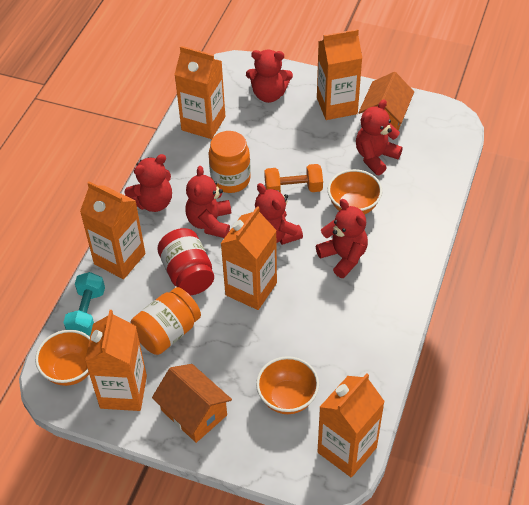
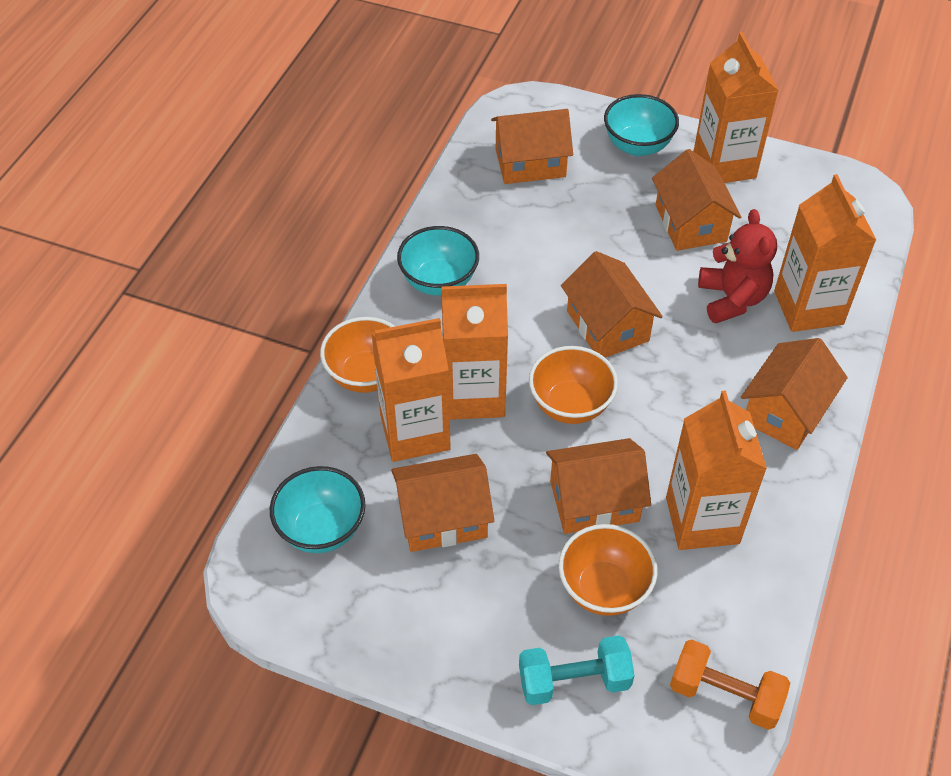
orange carton: [80,182,146,279] [85,310,147,411] [174,46,225,139] [220,206,277,310] [317,29,362,120] [317,374,385,477] = 6 -> [371,318,451,462] [441,284,508,420] [666,390,767,550] [694,32,779,183] [774,174,876,332] = 5
orange house: [152,364,232,443] [358,72,414,130] = 2 -> [391,454,494,552] [491,109,573,184] [546,438,651,534] [561,251,663,358] [652,149,741,251] [741,338,848,450] = 6
orange jar: [131,287,201,355] [208,131,251,193] = 2 -> none = 0
red jar: [157,228,214,295] = 1 -> none = 0
red teddy bear: [125,154,172,212] [185,166,231,238] [246,49,293,103] [255,183,303,245] [316,199,368,278] [356,100,403,175] = 6 -> [698,209,777,324] = 1
turquoise bowl: none = 0 -> [270,466,366,553] [397,226,479,295] [604,94,679,156] = 3

